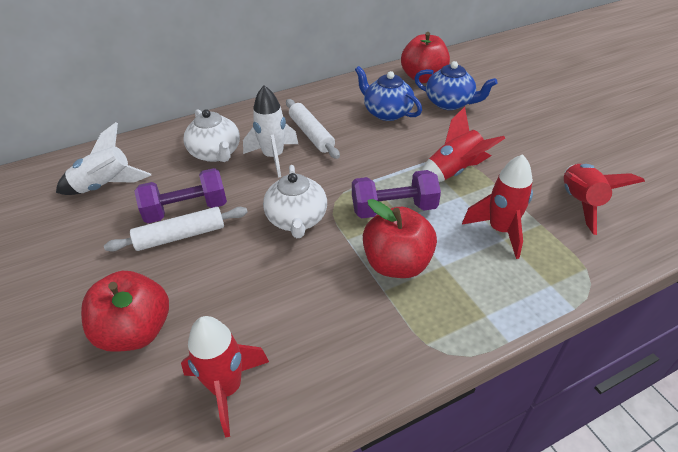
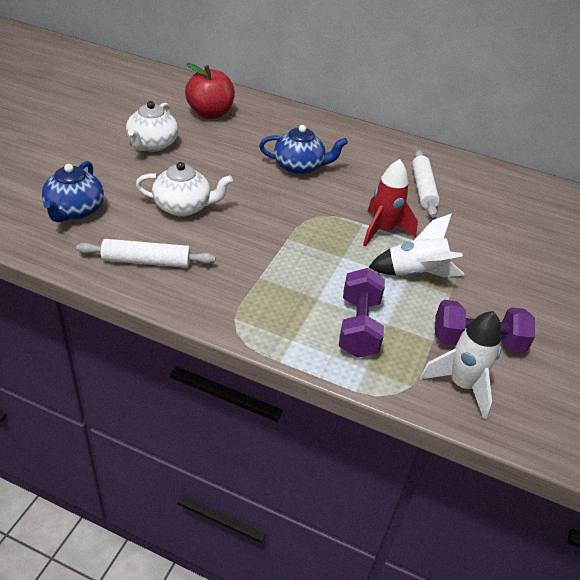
red apple: [81,271,169,352] [363,199,437,278] [401,32,450,83] = 3 -> [185,63,235,119] = 1
red rocket: [181,316,269,438] [421,107,505,182] [462,154,533,259] [564,164,645,235] = 4 -> [363,159,418,247] = 1

